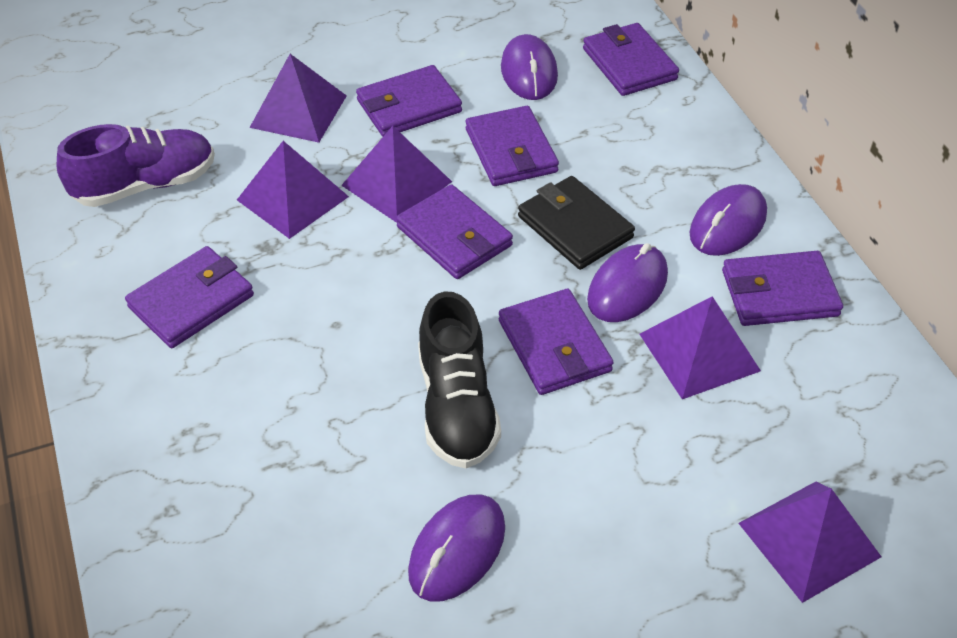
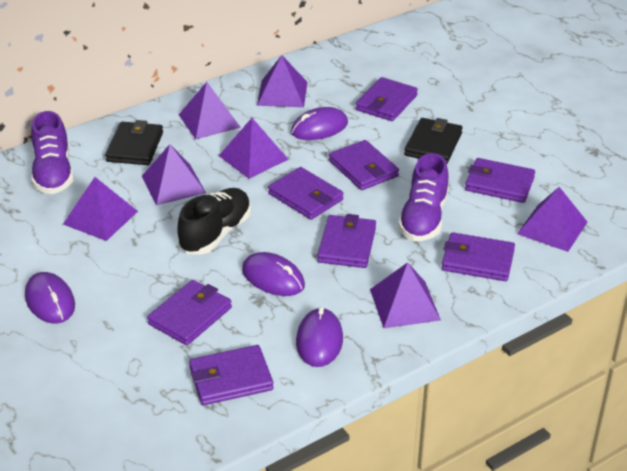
black wallet: [518,176,635,270] = 1 -> [105,120,163,165] [404,118,463,164] = 2
purple pyramid: [237,141,349,239] [250,54,347,143] [341,126,452,223] [639,296,761,399] [738,482,881,603] = 5 -> [63,177,138,241] [142,144,206,205] [179,82,241,139] [219,118,289,179] [257,55,308,108] [370,262,441,328] [517,187,587,252] = 7
purple shoe: [57,124,215,207] = 1 -> [31,111,74,194] [398,153,449,241] = 2
purple wallet: [125,246,254,348] [356,65,462,137] [396,184,513,279] [466,106,559,186] [499,289,614,395] [583,23,679,96] [722,251,843,326] = 7 -> [147,280,232,345] [189,345,274,405] [268,167,344,220] [317,214,376,268] [329,140,399,190] [356,77,418,121] [442,232,515,281] [465,158,535,203] = 8

